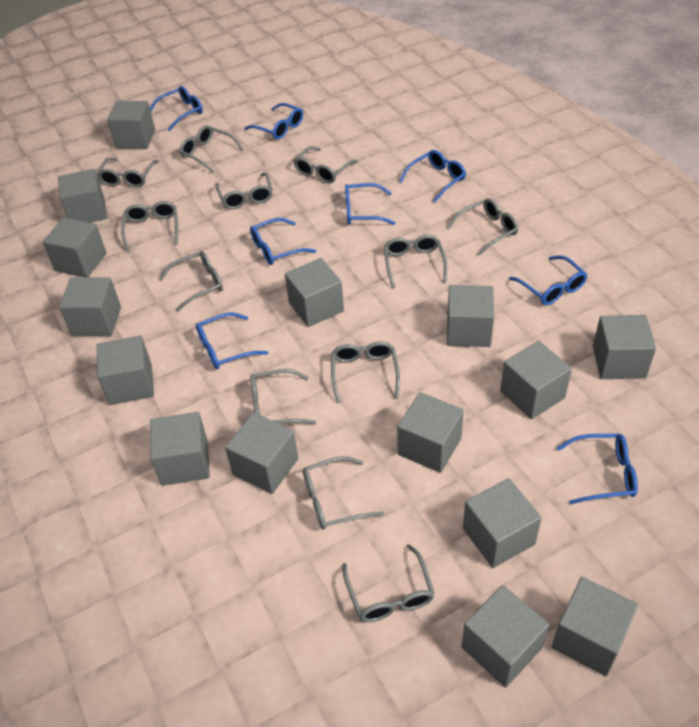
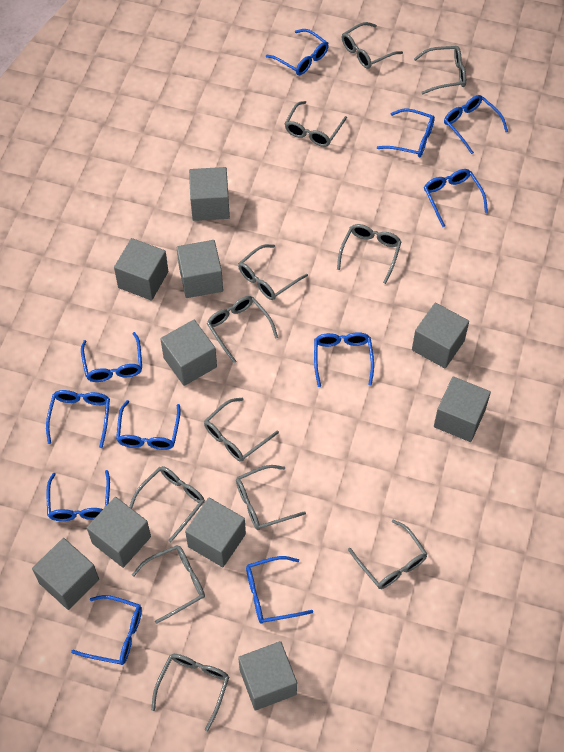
blue glasses: [150,86,203,131] [196,313,268,369] [244,103,303,140] [250,218,316,265] [345,183,396,225] [399,150,466,203] [509,255,588,305] [557,434,638,504] = 8 -> [46,390,110,448] [46,470,110,521] [71,595,142,665] [81,332,142,382] [116,400,181,450] [246,556,313,624] [266,29,329,75] [314,332,374,387] [377,108,435,157] [424,169,488,227] [444,95,508,154] = 11
grey cube: [42,218,107,278] [58,169,107,223] [59,278,121,336] [97,336,154,405] [107,101,155,149] [150,412,210,486] [225,412,298,494] [285,258,344,327] [397,392,464,473] [447,285,494,347] [462,585,549,688] [463,478,542,568] [500,341,572,420] [552,577,638,676] [593,315,656,379] = 15 -> [32,538,99,610] [87,497,151,568] [114,238,168,301] [160,320,217,386] [177,240,223,298] [185,498,246,567] [189,167,230,221] [238,641,297,711] [412,302,469,368] [434,376,491,442] = 10

